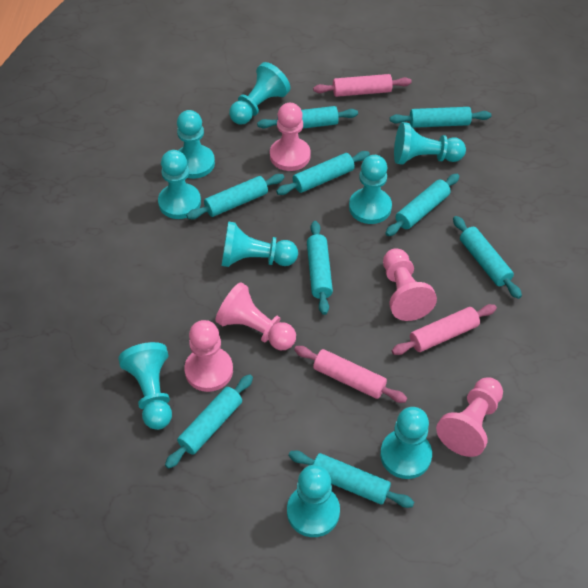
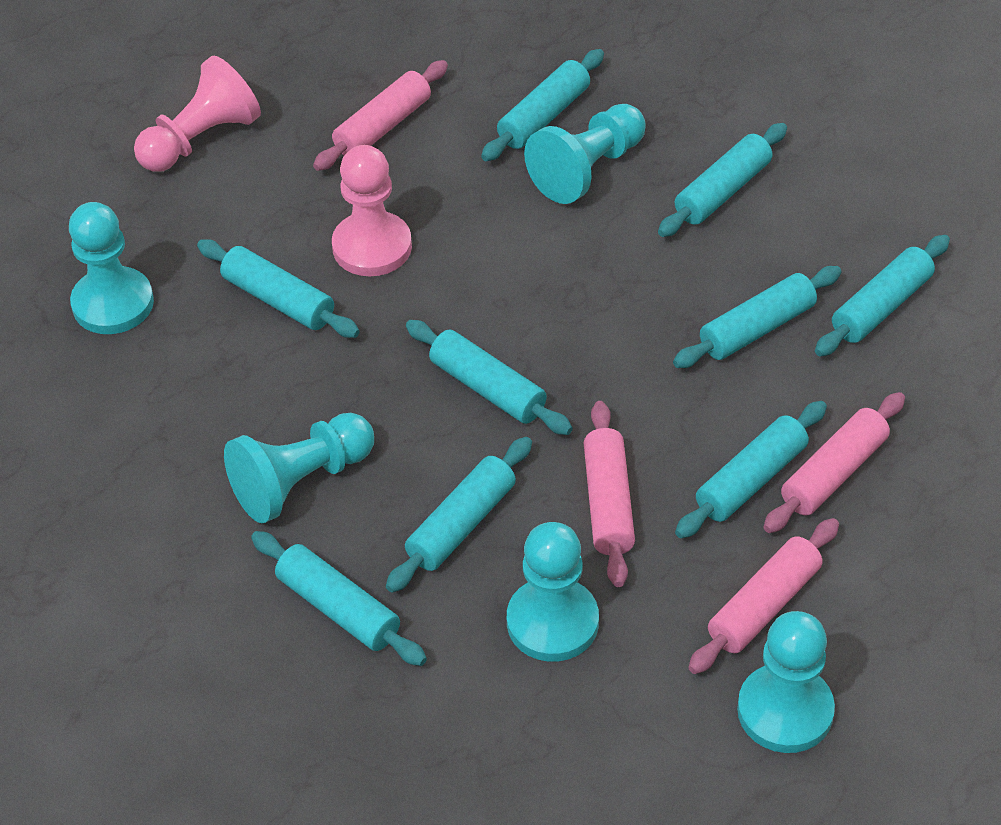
pink pawn: [184,320,233,392] [215,282,296,350] [270,103,311,171] [383,248,437,321] [436,377,503,457] = 5 -> [134,56,261,172] [332,145,412,276] = 2
pink rolling pin: [294,346,407,403] [313,74,412,97] [392,304,497,355] = 3 -> [313,60,448,171] [584,401,635,587] [688,518,839,674] [763,392,905,533] = 4
turquoise pawn: [118,342,172,430] [158,150,201,219] [177,110,215,179] [222,221,298,267] [229,62,290,125] [287,465,340,537] [349,155,392,224] [380,407,432,479] [394,122,466,165] = 9 -> [69,202,154,334] [224,413,374,523] [507,522,599,662] [524,104,646,204] [737,611,835,753] = 5

